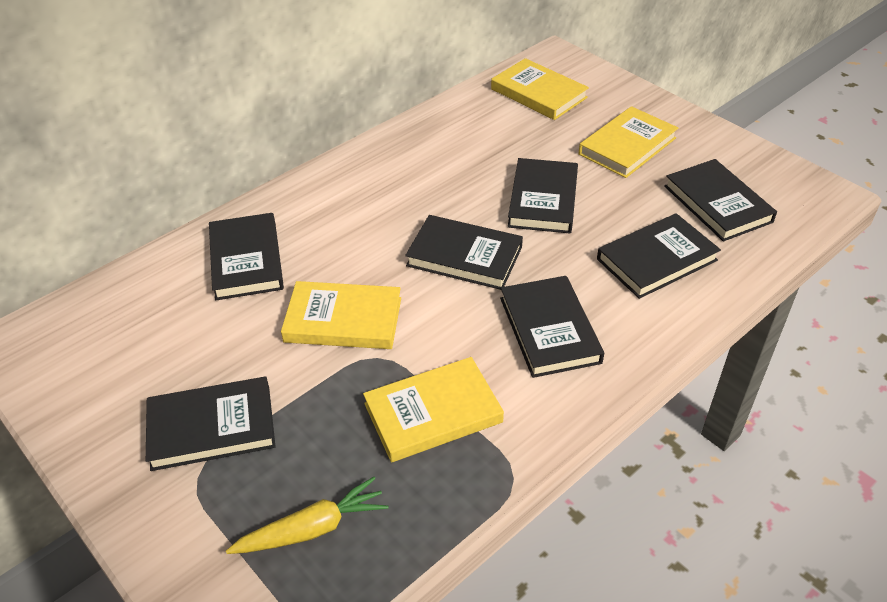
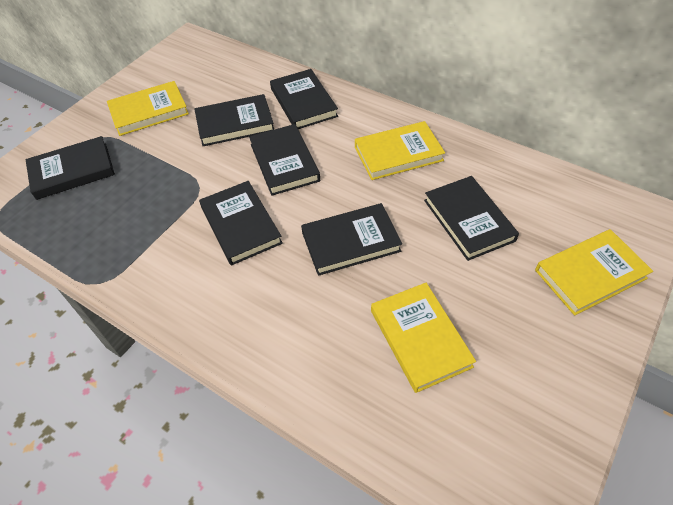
yellow carrot: [226,477,389,554] = 1 -> none = 0

